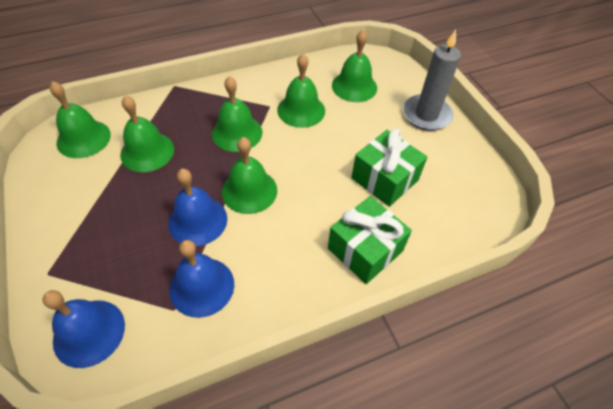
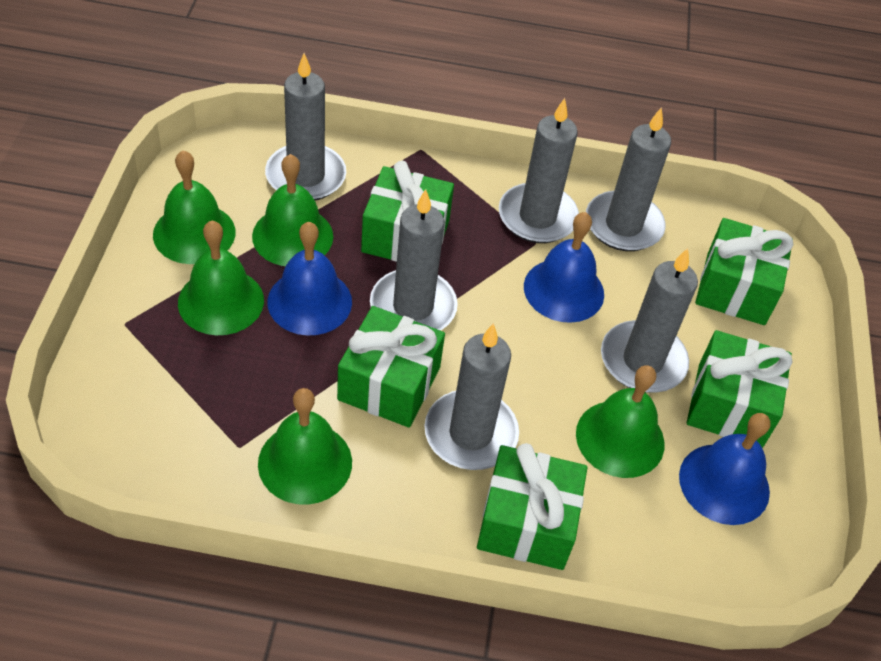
green bell: [50,81,111,158] [120,95,174,172] [212,76,262,152] [222,137,277,214] [277,54,325,128] [332,30,377,102] = 6 -> [153,150,235,264] [178,221,264,335] [252,154,333,266] [258,388,352,505] [576,365,665,478] = 5
green gift: [328,196,412,284] [351,129,427,207] = 2 -> [337,306,445,428] [361,161,454,262] [477,443,587,570] [687,330,792,448] [695,218,793,325] = 5
grey candle: [403,30,461,131] = 1 -> [265,53,346,201] [370,189,458,331] [424,323,519,470] [499,98,579,243] [586,107,671,251] [601,248,698,393] = 6

